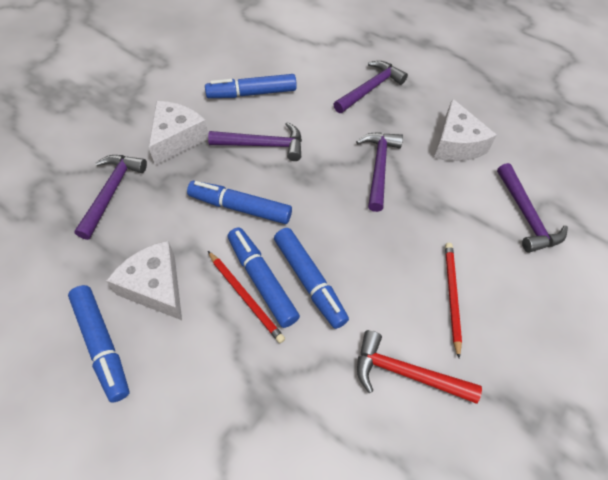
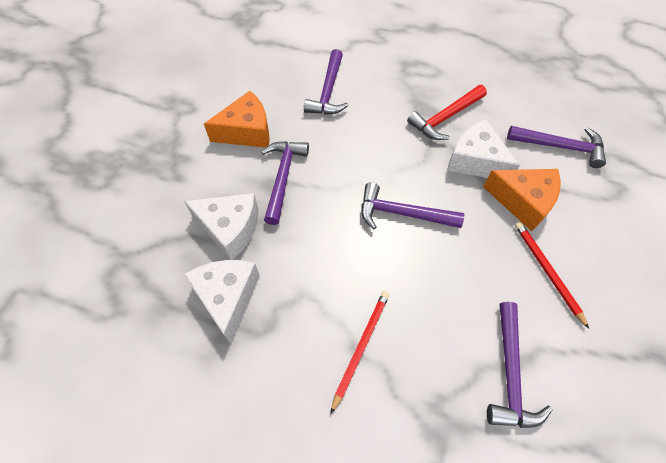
blue marker: [68,285,130,403] [187,181,292,224] [205,74,297,98] [228,227,300,328] [274,228,349,329] = 5 -> none = 0
orange cheese: none = 0 -> [204,91,270,148] [483,169,560,231] = 2

